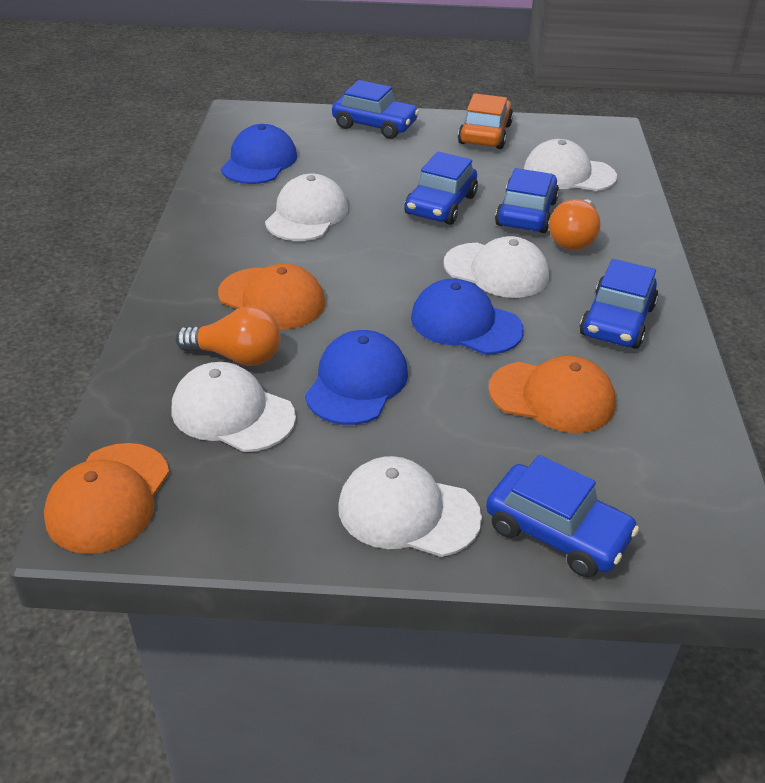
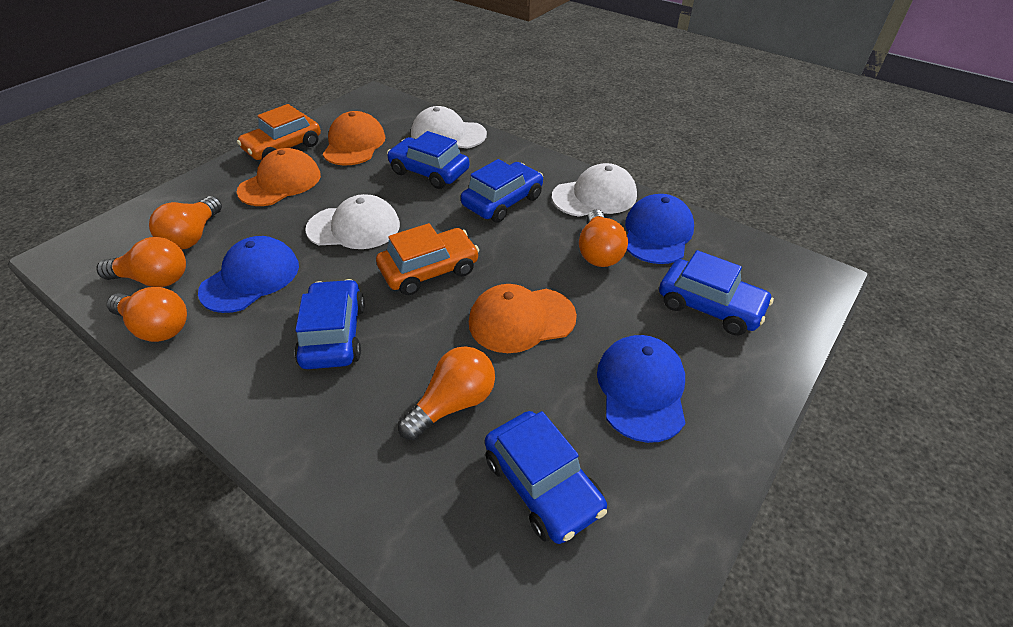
orange car: [458,93,513,149] = 1 -> [237,104,321,160] [376,223,479,295] = 2
orange light bulb: [175,306,281,366] [549,199,601,250] = 2 -> [96,237,186,287] [107,287,187,342] [149,196,222,250] [398,346,495,440] [579,210,628,267] = 5
white cap: [171,362,296,452] [265,174,348,241] [338,456,482,557] [444,236,549,298] [524,139,617,191] = 5 -> [305,194,400,249] [411,106,487,149] [552,163,637,217] = 3

